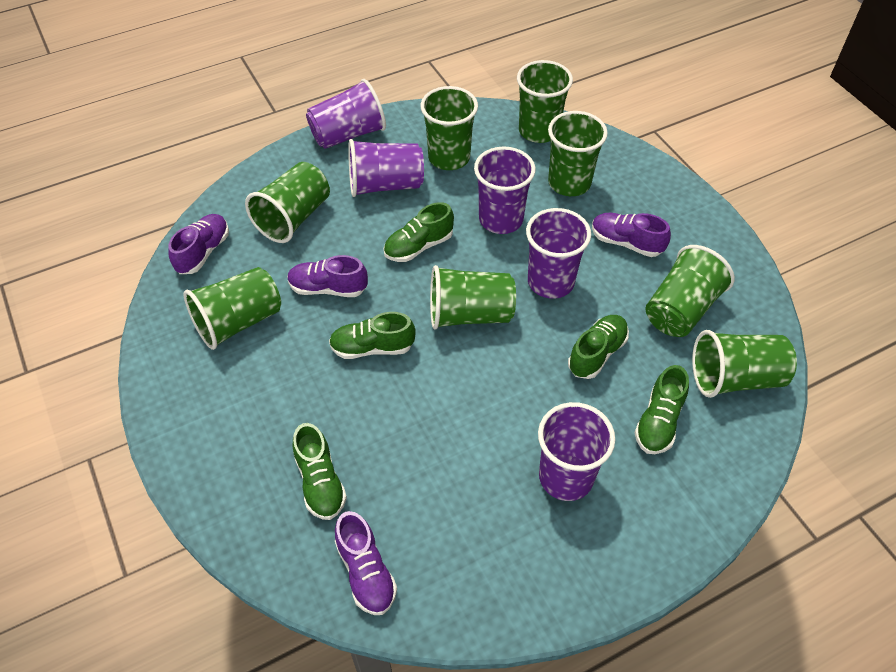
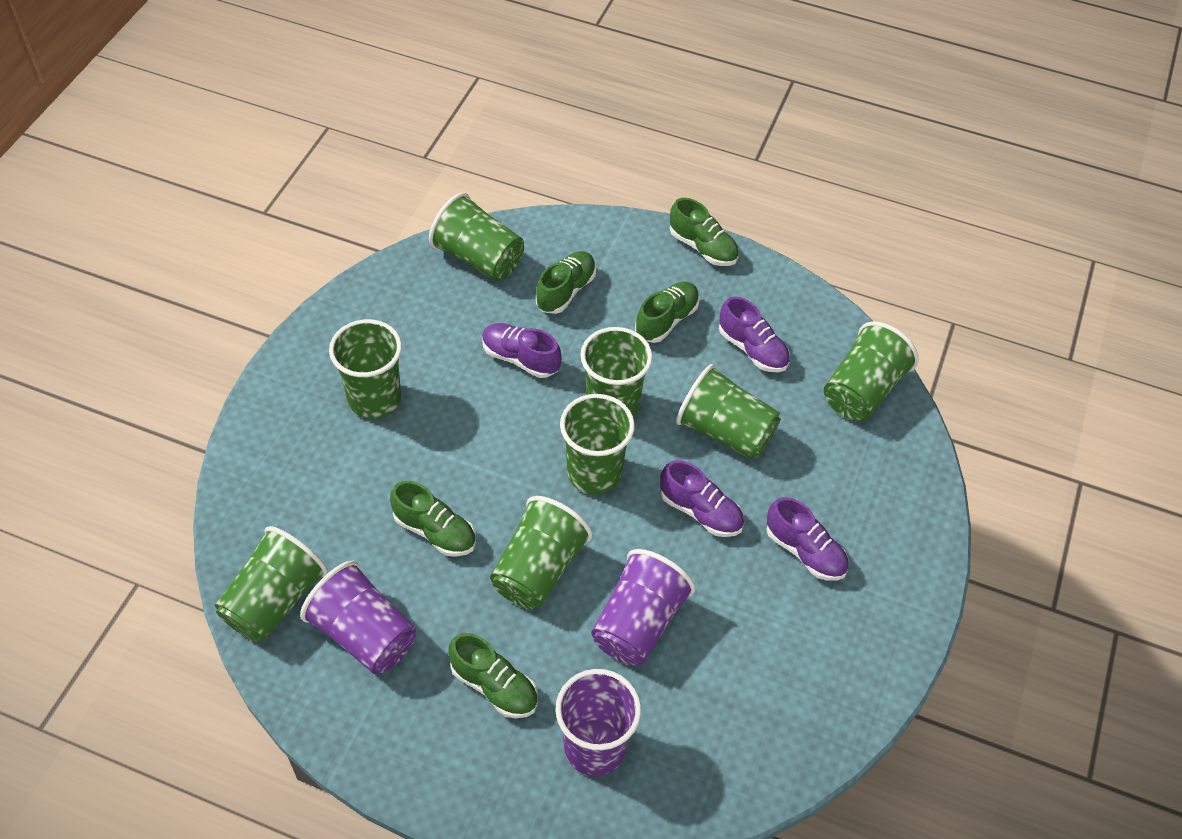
purple cup: [306,79,386,149] [348,139,424,197] [474,146,536,234] [526,208,591,299] [538,402,615,501] = 5 -> [300,561,416,674] [555,669,641,776] [591,549,695,665] = 3

